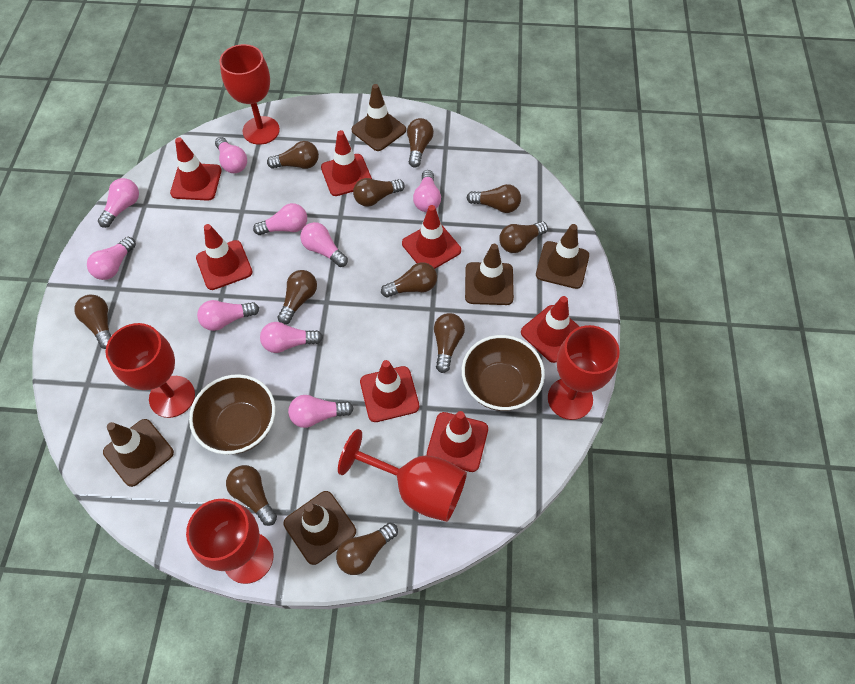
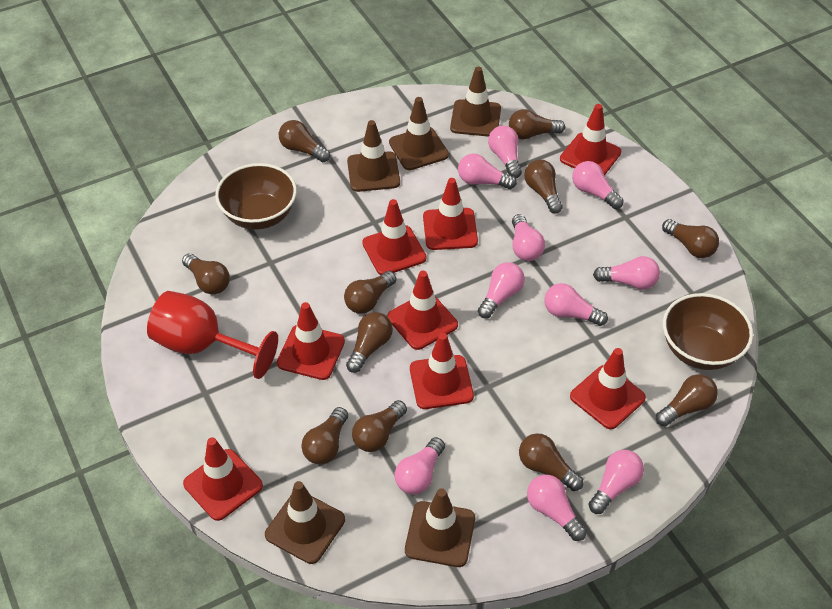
pink light bulb: [87,237,136,280] [98,178,139,228] [197,300,259,331] [215,137,247,173] [253,203,307,235] [260,322,323,353] [288,395,354,428] [300,222,348,267] [413,170,441,212] = 9 -> [395,437,445,494] [458,154,517,189] [478,262,525,318] [488,126,522,178] [512,214,545,261] [527,475,587,541] [544,283,608,326] [572,161,624,209] [588,450,644,514] [593,256,660,290] = 10
red goblet: [105,323,195,418] [186,499,274,584] [219,44,280,145] [338,429,467,522] [548,325,620,420] = 5 -> [147,291,278,379] = 1
red traffic cone: [170,137,222,201] [196,224,253,290] [321,130,372,196] [360,360,419,422] [402,205,461,269] [427,411,488,472] [521,296,580,363] = 7 -> [183,438,263,521] [277,302,345,380] [362,199,426,275] [388,271,458,350] [410,333,474,409] [423,178,478,250] [560,104,621,175] [570,348,646,429] = 8

